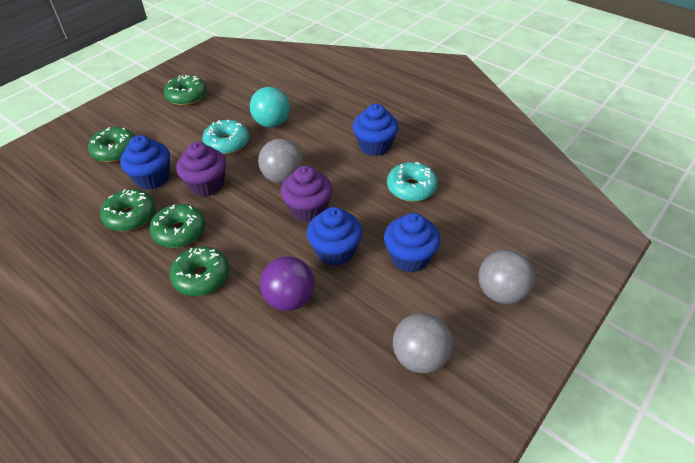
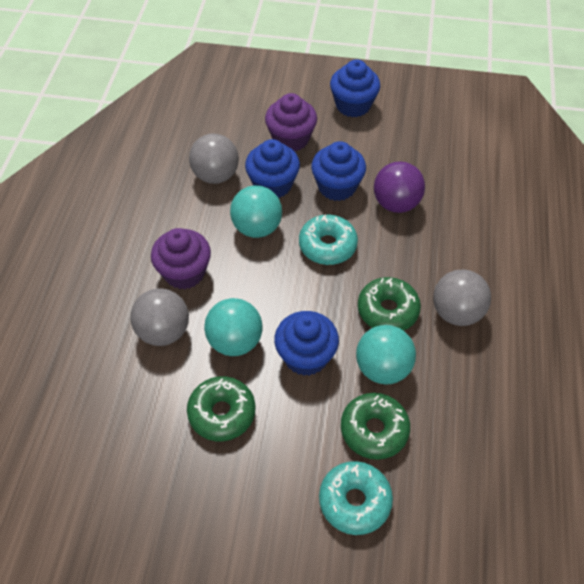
green donut: [88,127,135,162] [100,189,155,231] [150,204,205,248] [164,75,207,106] [170,246,229,296] = 5 -> [187,376,255,441] [341,393,410,460] [358,277,421,331] = 3
turquoise ball: [250,87,290,128] = 1 -> [204,298,263,356] [230,185,282,238] [356,325,416,385] = 3

